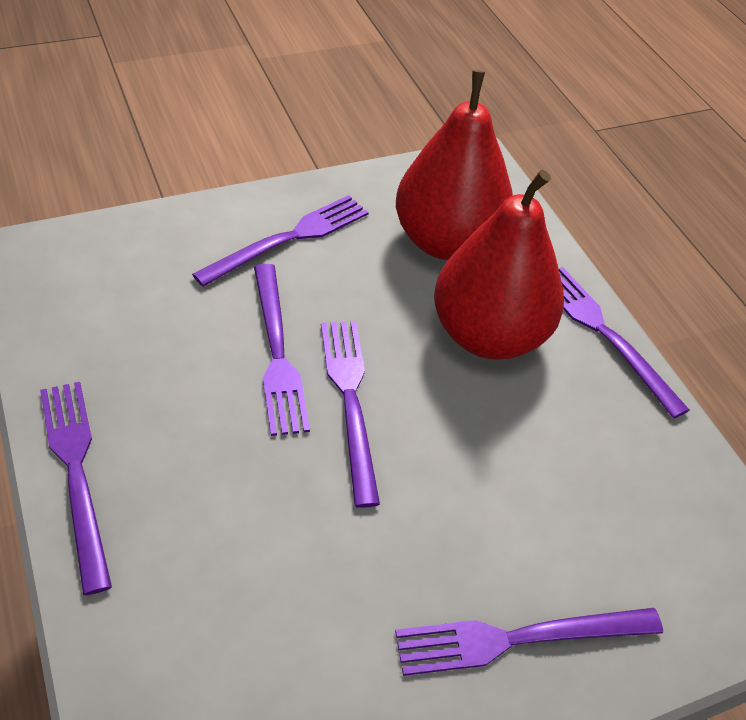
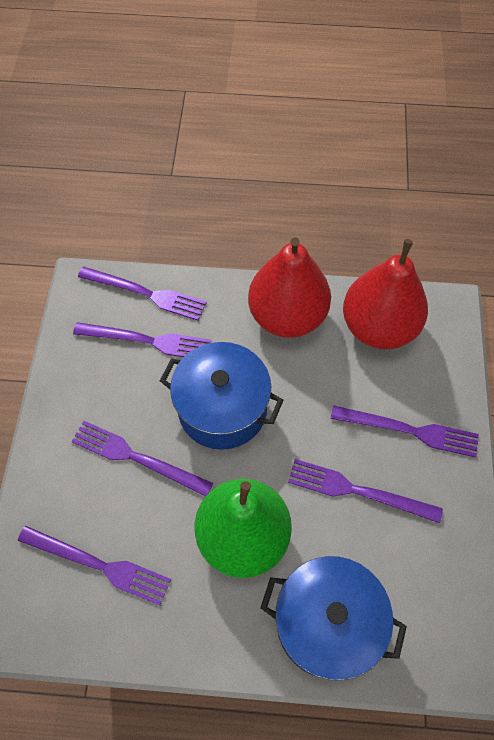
blue pot: none = 0 -> [160,342,283,450] [261,556,407,681] = 2
green pear: none = 0 -> [195,479,292,578] = 1

